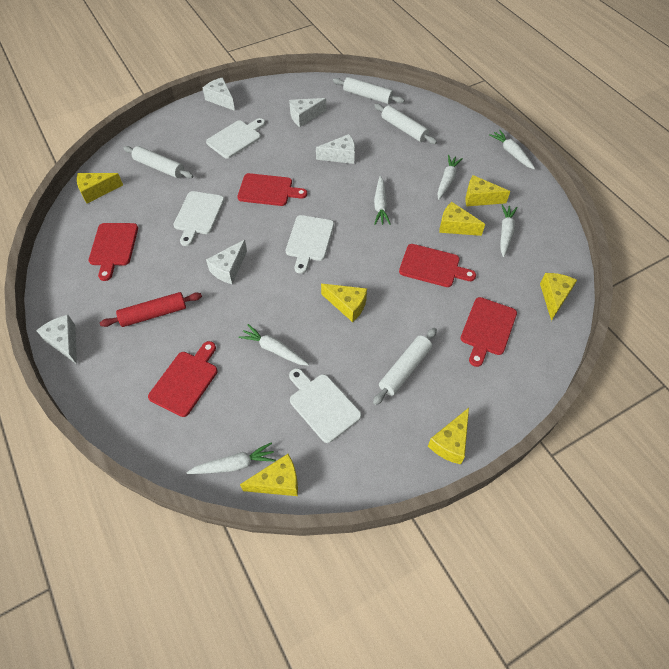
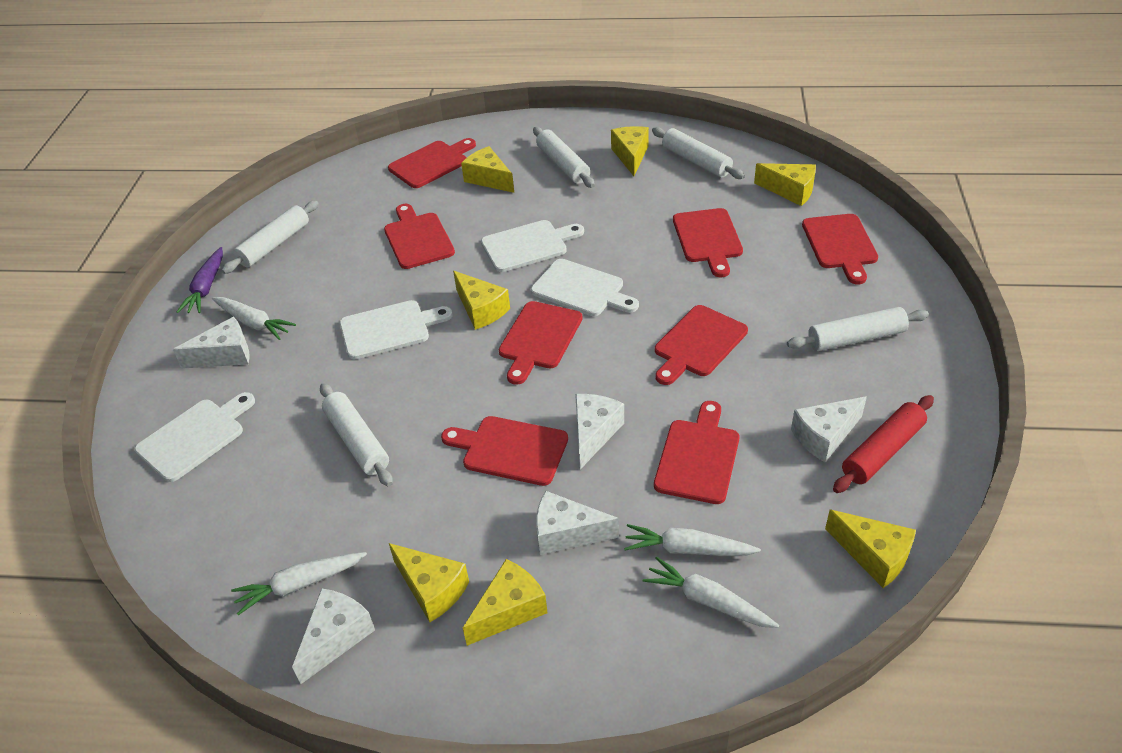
purple carrot: none = 0 -> [177,247,223,313] = 1
red cutting board: [89,223,138,281] [148,341,218,417] [237,173,307,206] [399,244,476,287] [460,297,517,367] = 5 -> [384,204,455,269] [388,138,476,188] [441,416,568,486] [499,301,583,385] [654,401,739,504] [655,305,748,385] [673,208,743,277] [802,214,878,284] = 8
white carrot: [186,442,276,474] [238,324,309,366] [374,176,391,225] [437,155,463,200] [489,130,535,169] [501,205,518,257] = 6 -> [212,297,296,340] [231,552,367,615] [624,524,761,556] [643,556,779,628] = 4
white rolling pin: [123,146,193,178] [333,77,405,104] [373,328,437,405] [374,104,437,144] = 4 -> [222,200,319,274] [320,383,393,487] [533,127,595,188] [652,127,745,179] [787,307,929,351] = 5

